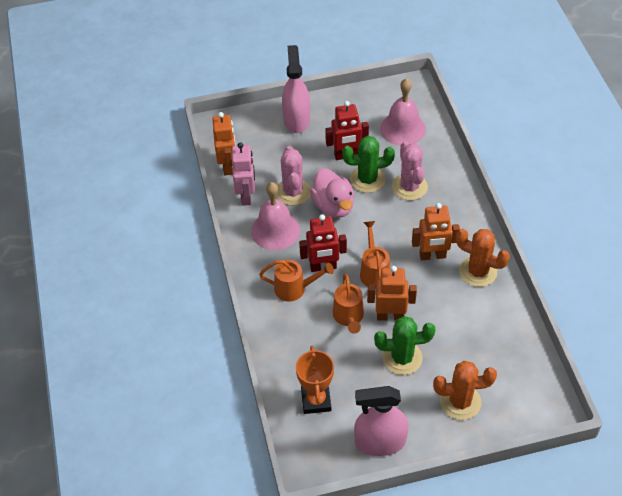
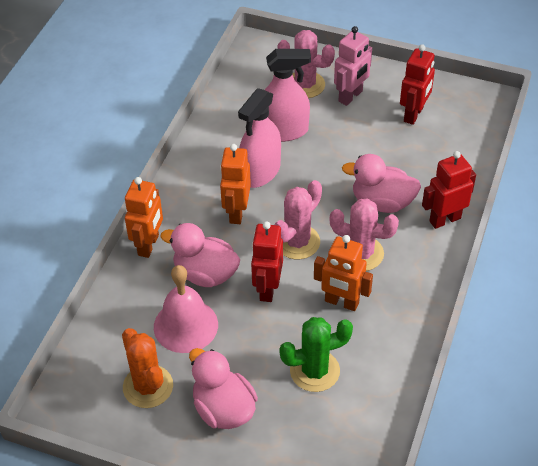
green cactus: [342,136,395,193] [374,316,435,375] = 2 -> [279,317,353,392] = 1
orange cactus: [433,360,497,420] [456,229,510,287] = 2 -> [122,328,173,408] = 1
orange trophy: [296,345,334,414] = 1 -> none = 0
orange watering can: [259,260,334,302] [333,274,364,334] [360,221,390,288] = 3 -> none = 0
pink bell: [251,182,300,250] [380,78,426,146] = 2 -> [154,265,218,353] = 1
pink cactus: [276,146,311,206] [392,141,428,201] = 2 -> [274,180,322,259] [277,30,335,98] [330,198,399,271] = 3
pink duck: [310,168,354,218] = 1 -> [160,223,240,287] [189,348,258,429] [342,154,421,213] = 3
red robot: [299,214,347,272] [325,101,369,160] = 2 -> [251,221,283,302] [400,44,435,125] [422,151,476,229] = 3

